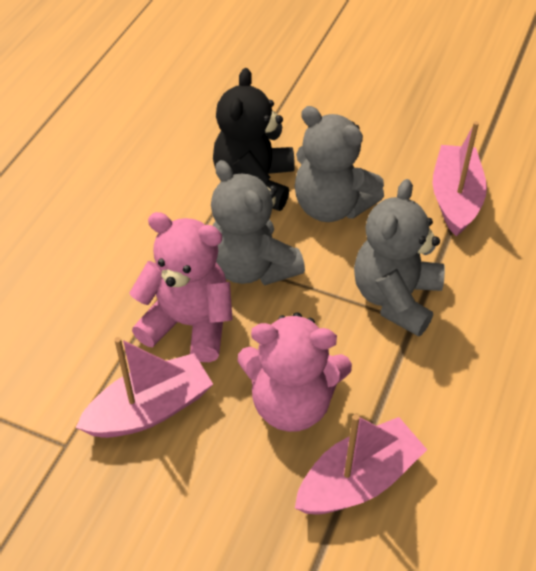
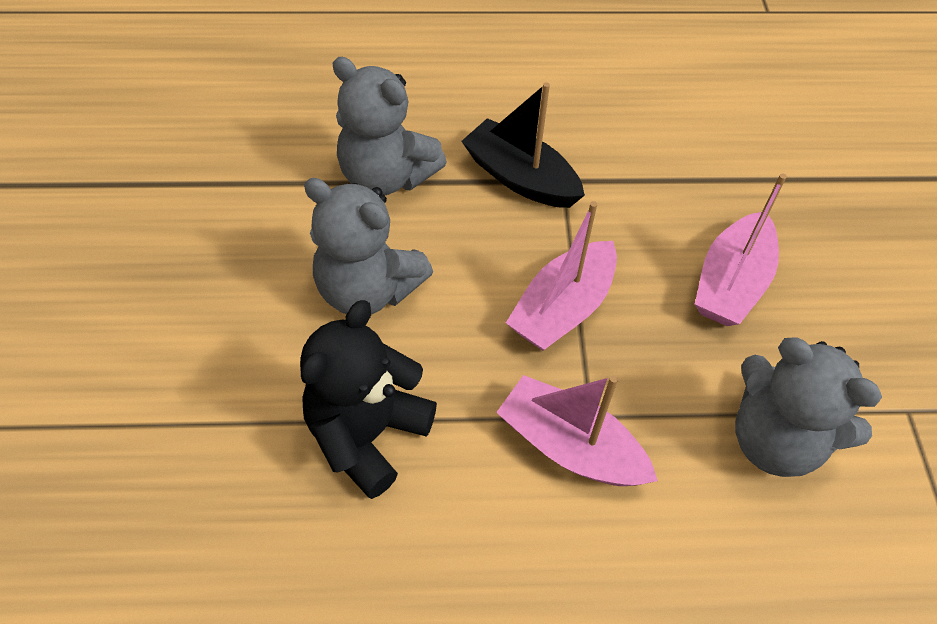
black boat: none = 0 -> [461,82,585,208] = 1
pink teddy bear: [129,212,233,362] [238,312,352,432] = 2 -> none = 0

